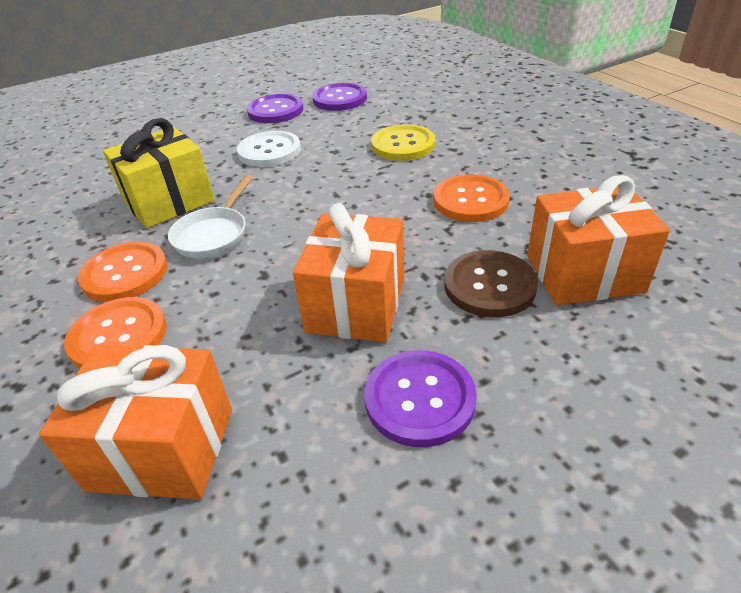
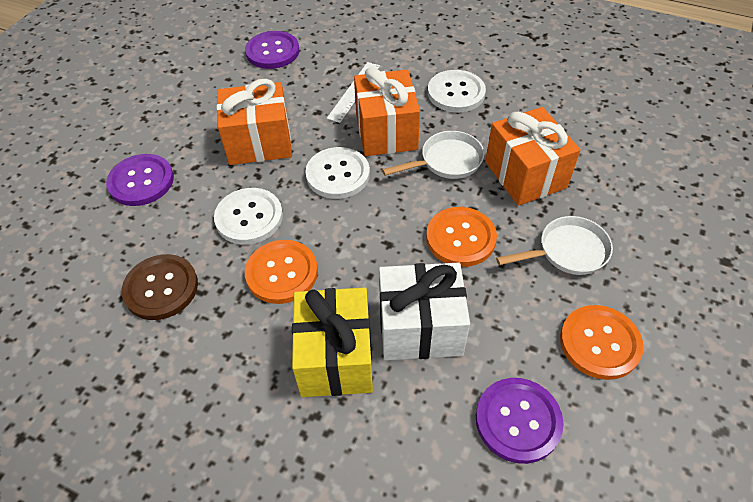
white button: [237,131,301,167] = 1 -> [214,188,283,245] [305,147,370,199] [428,70,486,112] = 3
white gift: none = 0 -> [379,263,470,360] = 1
white pan: [168,175,253,259] = 1 -> [382,131,484,179] [496,216,613,275] = 2
white ruler: none = 0 -> [327,62,380,123] = 1
yellow button: [371,124,435,161] = 1 -> none = 0

